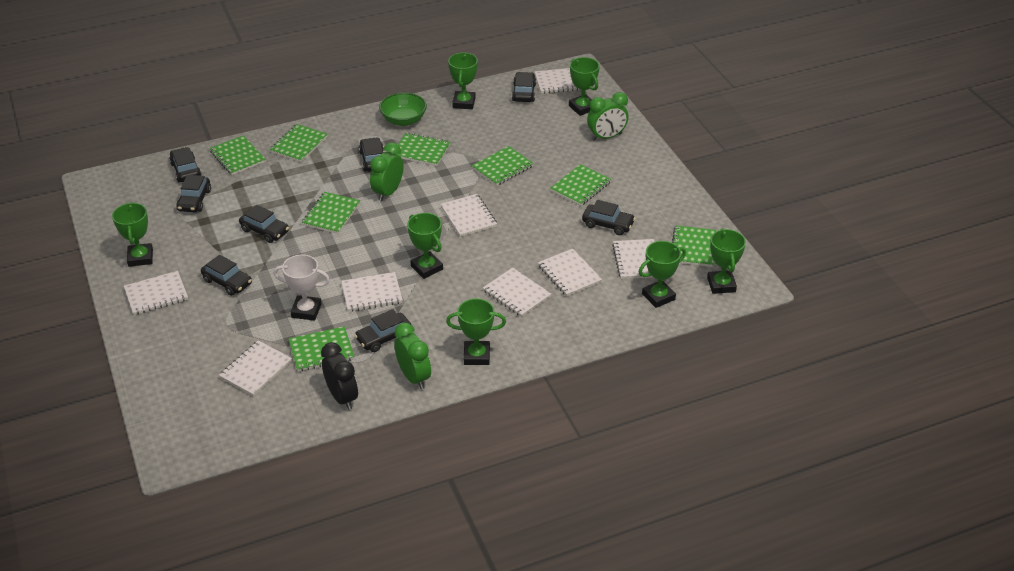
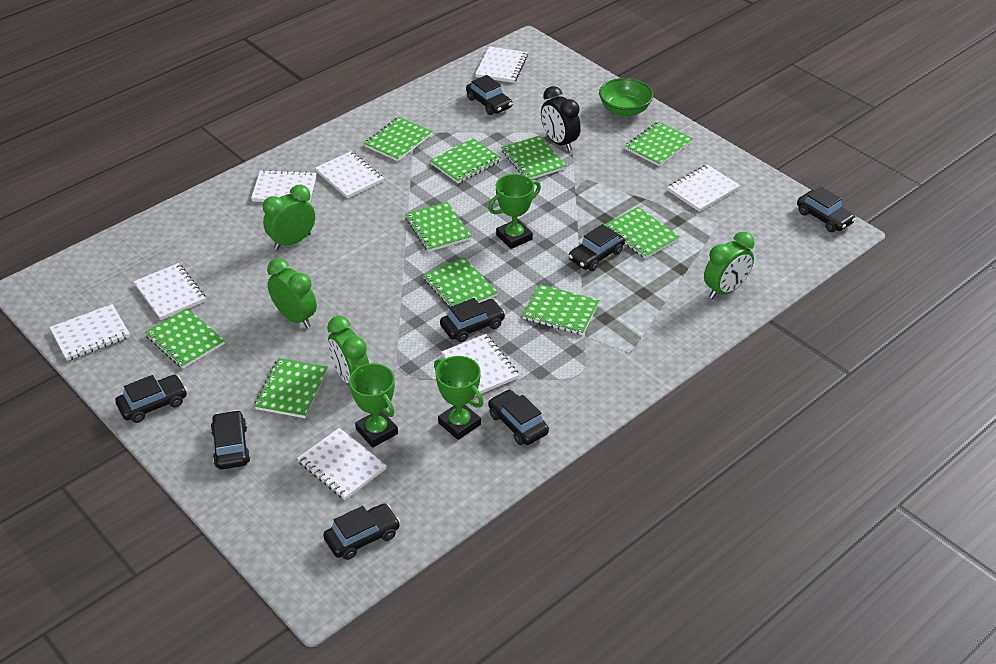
green clock: [370,142,404,202] [394,323,431,389] [587,92,628,141] = 3 -> [263,185,315,250] [267,258,317,328] [327,316,369,386] [704,232,755,299] = 4
green notebook: [209,135,266,175] [269,124,328,162] [289,326,354,372] [302,192,360,234] [394,133,450,166] [472,146,534,186] [550,164,611,206] [672,225,716,267] = 8 -> [145,308,225,369] [254,358,328,418] [364,117,432,161] [405,202,472,252] [423,257,498,307] [430,138,501,183] [501,136,566,180] [522,284,600,335] [605,207,680,259] [625,122,693,166] = 10
green trophy: [112,202,153,267] [407,213,443,279] [446,298,506,365] [448,53,478,109] [569,57,600,116] [638,241,686,308] [707,228,746,294] = 7 -> [349,363,398,448] [434,356,484,440] [488,174,541,249] = 3
white trophy: [274,254,330,321] = 1 -> none = 0

